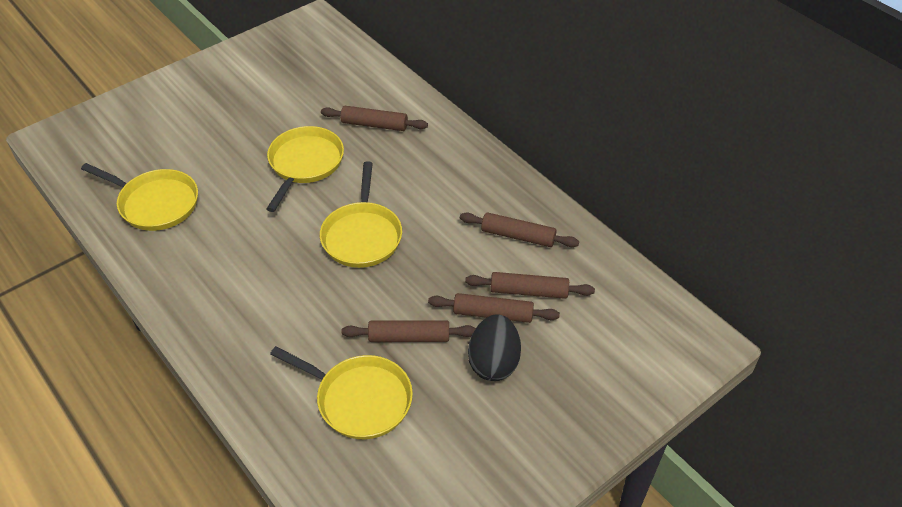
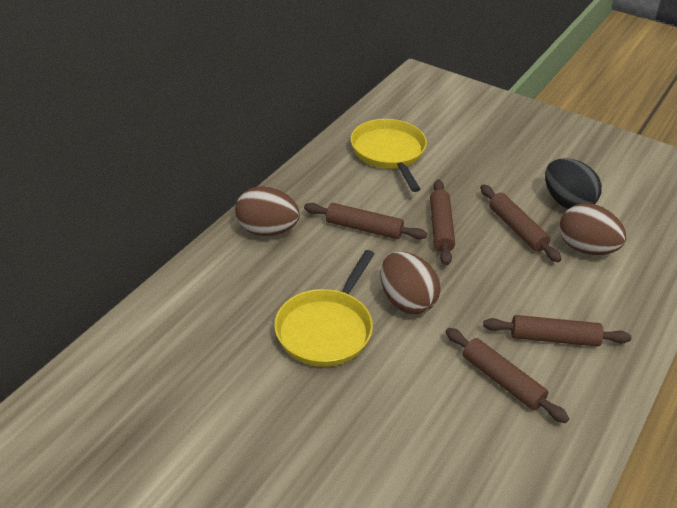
brown egg: none = 0 -> [235,186,300,236] [380,252,441,314] [560,203,626,255] = 3
yellow pan: [81,163,198,231] [267,126,344,212] [270,346,413,439] [320,161,402,268] = 4 -> [274,250,374,367] [351,119,427,192] = 2

